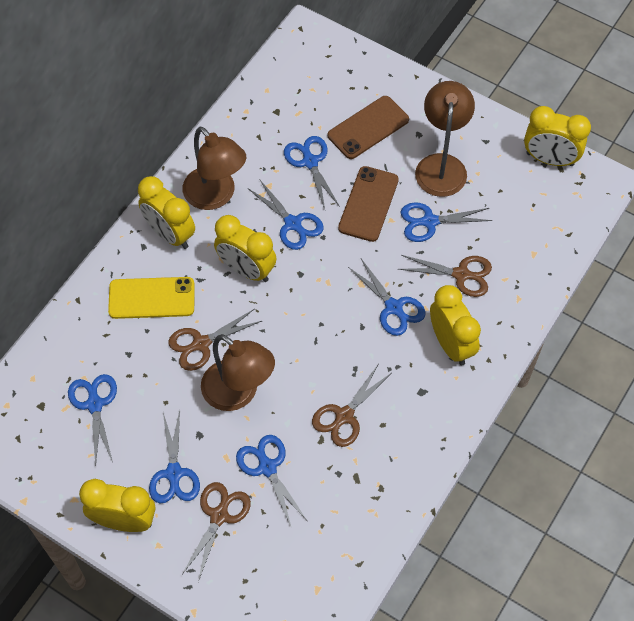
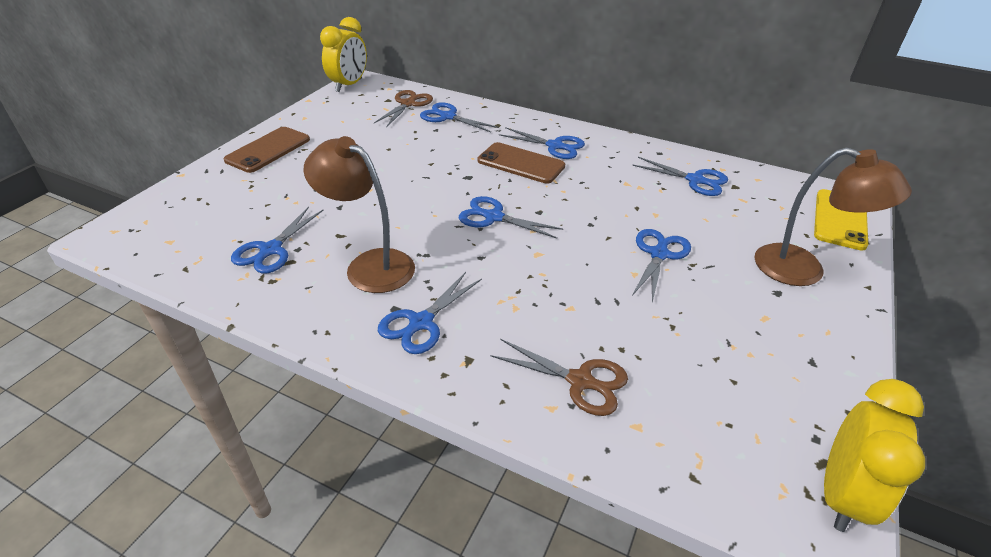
brown lamp: [183,126,246,210] [201,334,275,411] [415,81,475,197] = 3 -> [303,136,415,293] [754,147,912,286] = 2
brown scissors: [168,309,262,371] [182,482,251,582] [312,365,391,447] [398,255,492,297] = 4 -> [374,90,433,127] [490,339,628,416] = 2
yellow clock: [79,479,156,532] [138,176,195,249] [214,215,277,282] [430,285,481,365] [524,106,591,166] = 5 -> [320,17,367,92] [824,379,925,532] = 2

